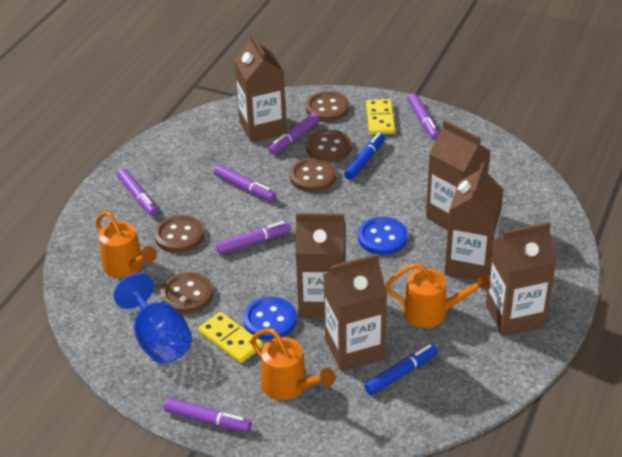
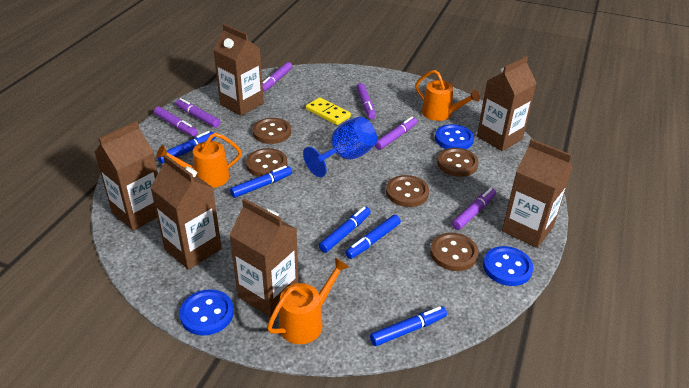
blue button: [243,297,297,340] [358,217,408,255] = 2 -> [179,289,234,336] [435,124,474,149] [483,246,533,286] = 3
blue marker: [344,132,385,180] [364,344,438,395] = 2 -> [158,131,216,164] [230,165,292,198] [319,207,371,253] [345,215,401,259] [370,306,447,346] = 5
yellow domino: [199,312,263,363] [366,99,395,135] = 2 -> [306,98,351,125] = 1

